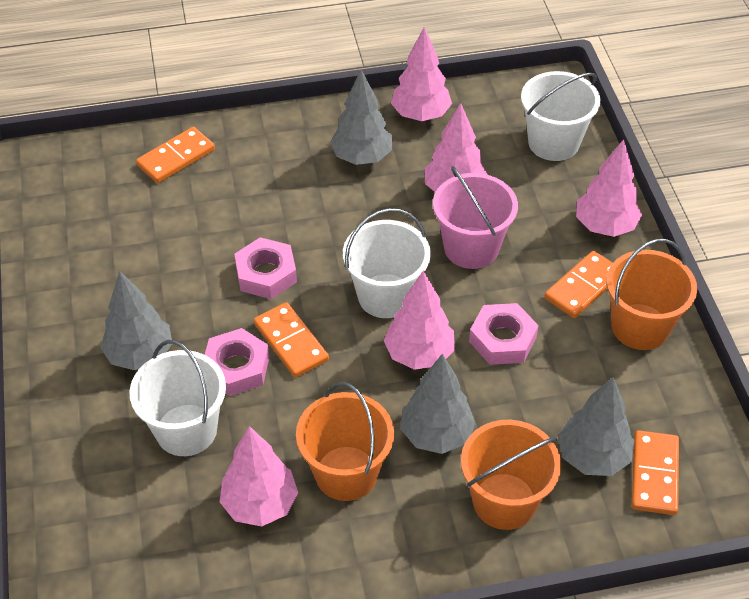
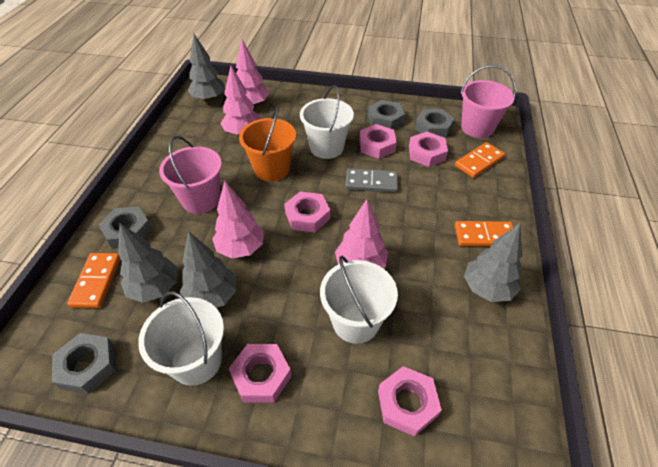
grey domino: none = 0 -> [345,168,398,193] = 1
grey nut: none = 0 -> [52,333,116,394] [98,206,152,249] [368,100,405,129] [415,109,455,138] = 4
orange bucket: [296,382,394,501] [461,420,561,530] [606,239,697,350] = 3 -> [239,106,296,181] = 1
orange domino: [136,127,215,183] [254,302,329,378] [544,251,613,318] [632,430,679,515] = 4 -> [67,253,120,308] [455,142,505,178] [455,221,513,246] = 3
pink bucket: [433,166,518,269] = 1 -> [159,136,222,214] [461,65,516,138] = 2
pink nut: [205,328,269,396] [234,237,297,299] [469,303,539,365] = 3 -> [229,344,292,403] [284,191,330,233] [360,124,397,159] [378,366,442,437] [409,132,448,167] = 5
pink tree: [220,426,298,526] [384,271,455,370] [391,27,452,121] [424,103,488,192] [576,139,642,237] = 5 -> [212,181,264,259] [220,66,260,135] [236,39,269,106] [335,199,388,268] = 4

